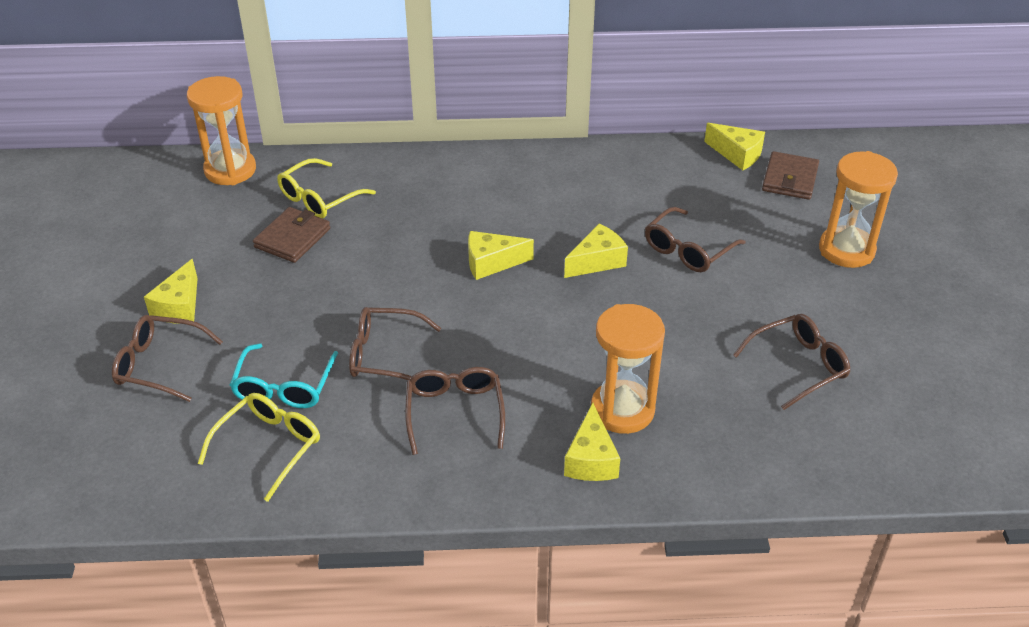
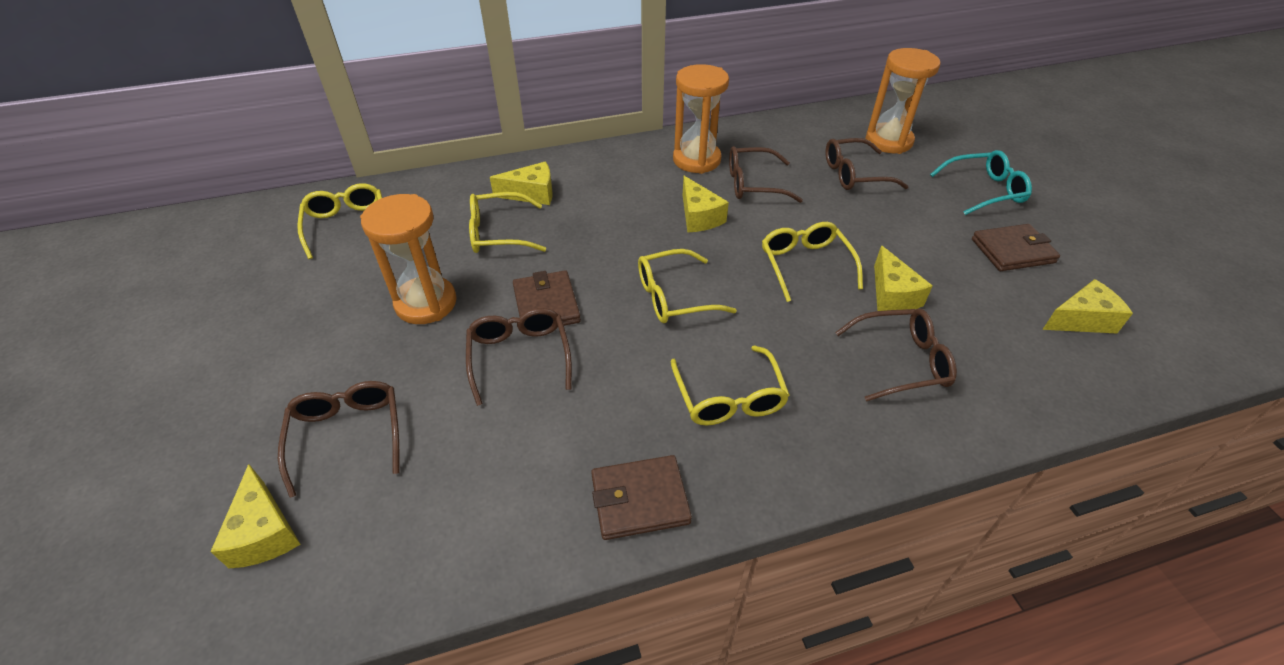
brown wallet: [253,207,330,263] [762,151,819,200] = 2 -> [513,270,581,326] [591,455,692,540] [972,224,1060,271] = 3
yellow glasses: [198,393,320,502] [277,158,376,219] = 2 -> [297,183,382,259] [469,192,546,253] [638,249,737,323] [671,346,790,425] [762,222,863,302] = 5

